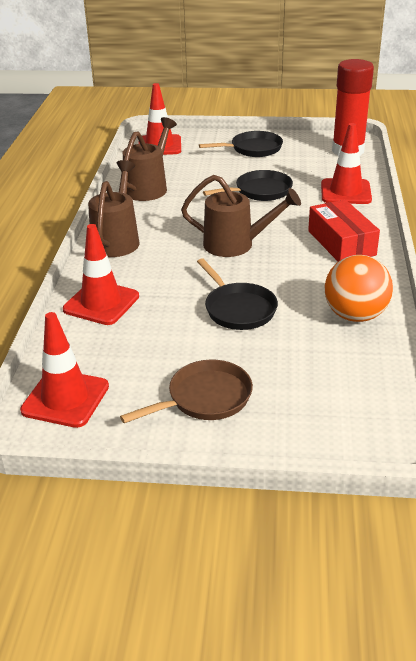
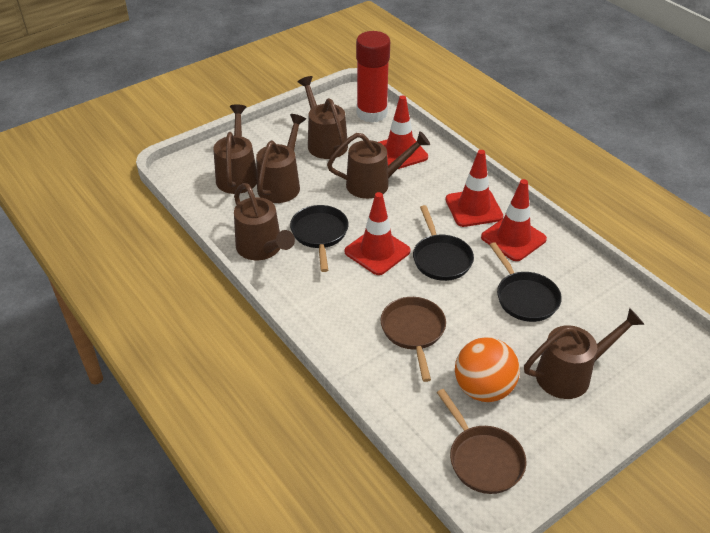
brown pan: [120,360,253,423] = 1 -> [381,297,446,382] [437,389,526,494] = 2
brown watering can: [88,160,140,257] [121,117,177,201] [181,175,301,257] = 3 -> [213,104,257,194] [234,183,295,260] [256,114,306,203] [298,76,348,159] [327,131,430,199] [524,308,645,399] = 6
red box: [308,200,380,262] = 1 -> none = 0

